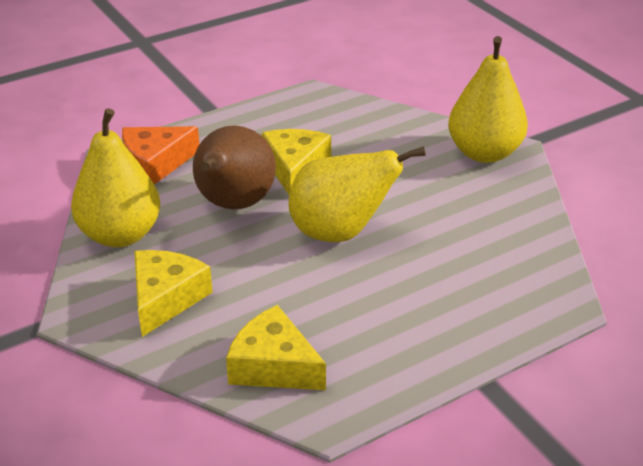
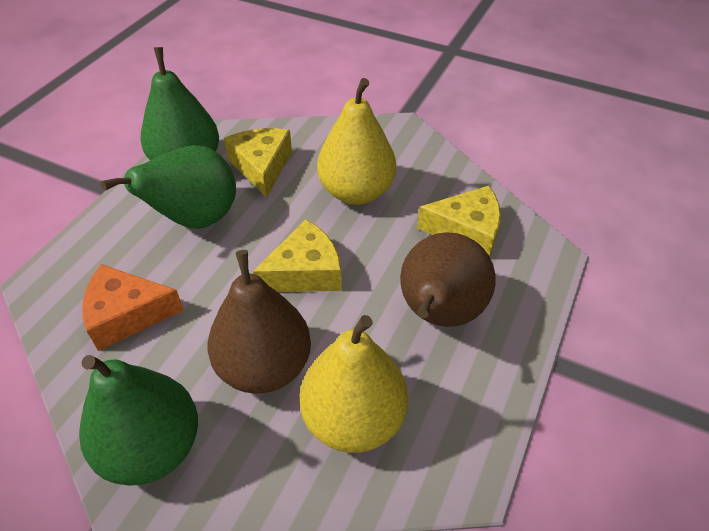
brown pear: [193,126,276,209] = 1 -> [208,250,311,394] [400,232,496,327] = 2
green pear: none = 0 -> [79,355,198,486] [101,145,236,229] [141,47,219,160] = 3
yellow pear: [71,108,160,247] [289,146,426,242] [448,36,528,163] = 3 -> [300,315,408,453] [317,78,396,205] = 2

